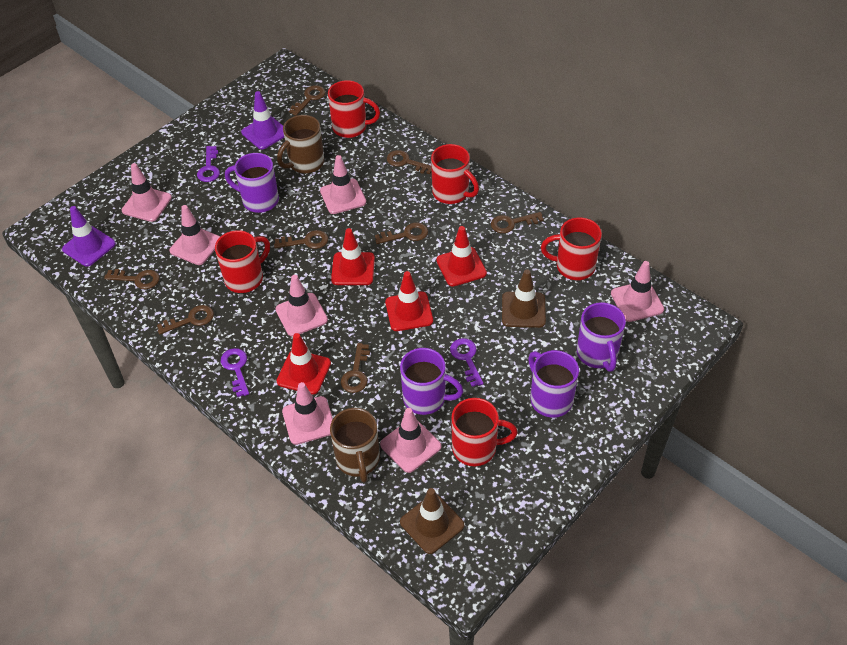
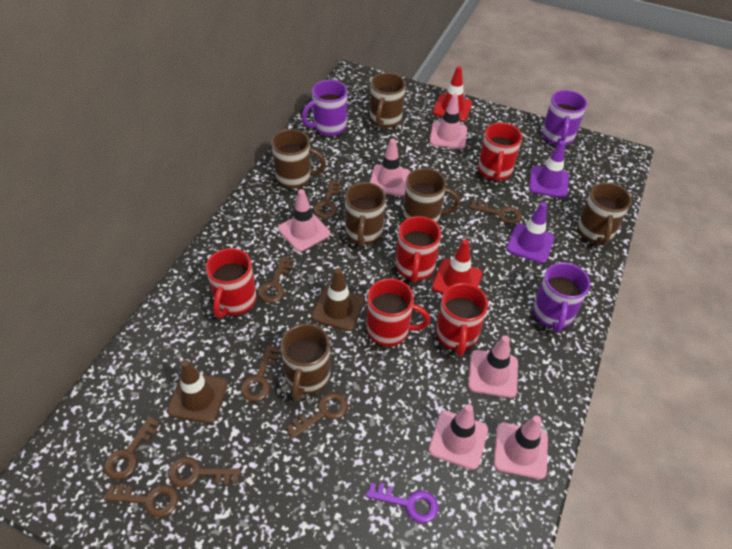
brown mug: [277,115,324,173] [330,408,380,483] = 2 -> [271,129,326,189] [281,324,330,402] [345,182,386,246] [370,73,406,128] [403,168,460,224] [577,182,631,246] = 6
pink traffic cone: [122,163,172,222] [169,205,220,265] [275,275,328,336] [282,382,333,445] [320,155,366,214] [380,408,441,473] [611,261,664,322] = 7 -> [278,189,330,252] [370,138,411,196] [429,404,488,470] [430,94,467,149] [468,335,518,398] [494,415,548,479] = 6
purple key: [197,146,220,182] [221,348,249,397] [450,338,484,387] = 3 -> [366,483,438,523] = 1
purple mug: [225,153,279,213] [400,348,463,415] [528,350,579,418] [577,302,626,372] = 4 -> [301,80,347,136] [533,262,590,333] [542,90,587,145] = 3
red traffic cone: [276,333,331,395] [331,228,375,285] [385,271,433,331] [436,226,487,287] = 4 -> [432,239,482,294] [433,66,472,121] = 2

